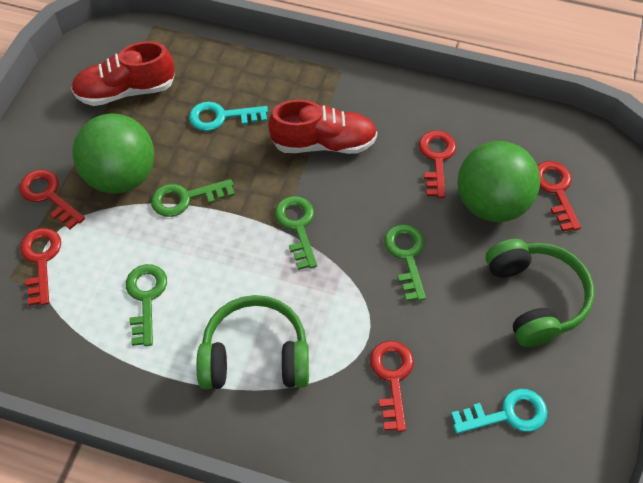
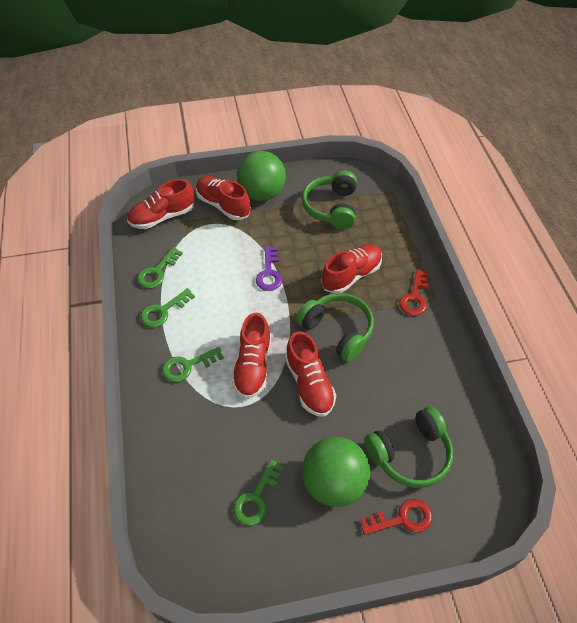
green headphones: [197,295,309,389] [486,239,594,347] = 2 -> [296,293,374,362] [302,171,357,229] [364,406,453,488] = 3
purple key: none = 0 -> [256,246,282,291] = 1
red key: [20,170,85,229] [20,228,61,306] [370,341,414,432] [419,130,456,198] [537,161,581,231] = 5 -> [360,499,433,535] [399,269,429,316] = 2
red shoe: [71,41,175,106] [268,99,377,154] = 2 -> [127,179,194,229] [196,176,251,220] [232,313,271,399] [285,331,336,417] [321,244,382,293] = 5
turquoise key: [189,102,268,131] [451,389,548,434] = 2 -> none = 0

